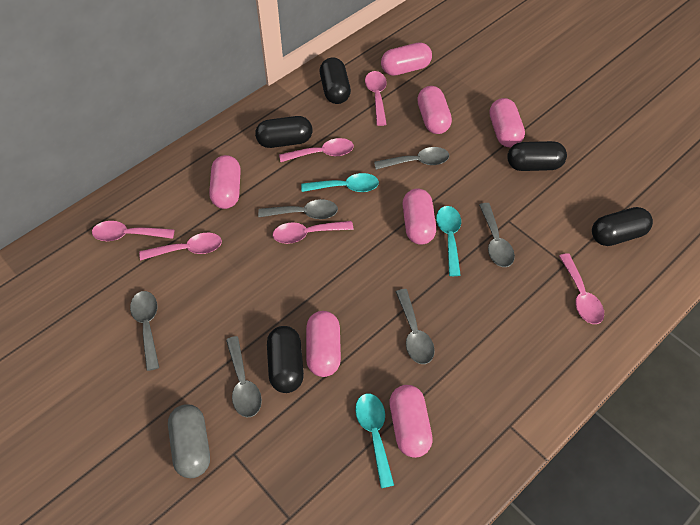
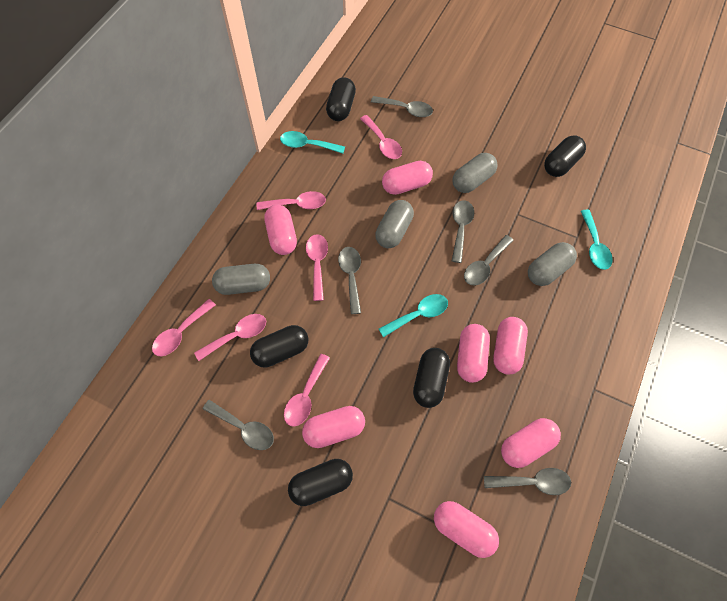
grey capsule: [168,404,210,478] = 1 -> [212,264,270,295] [375,200,414,248] [453,153,497,193] [528,242,577,286] = 4

